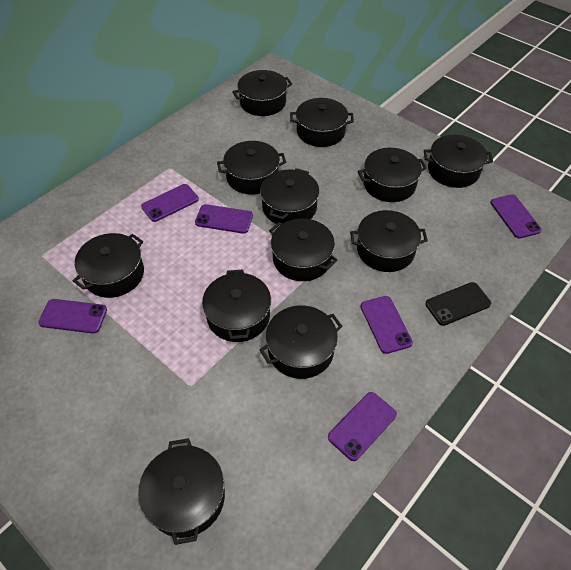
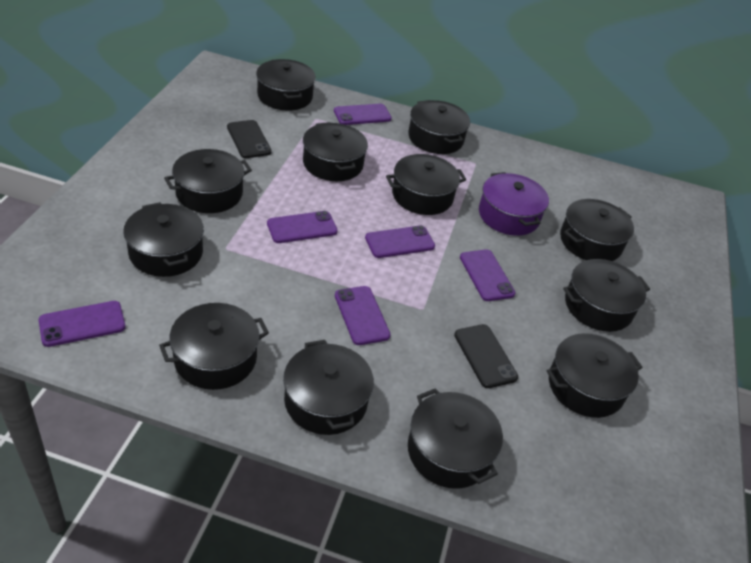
black phone: [425,282,491,326] = 1 -> [227,120,272,158] [454,324,518,388] = 2
purple pot: none = 0 -> [479,172,549,236] = 1

